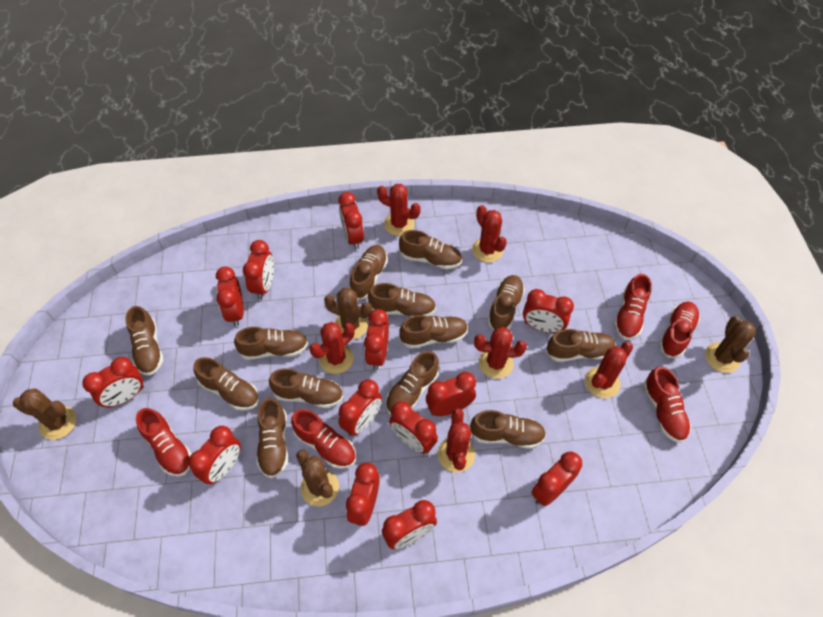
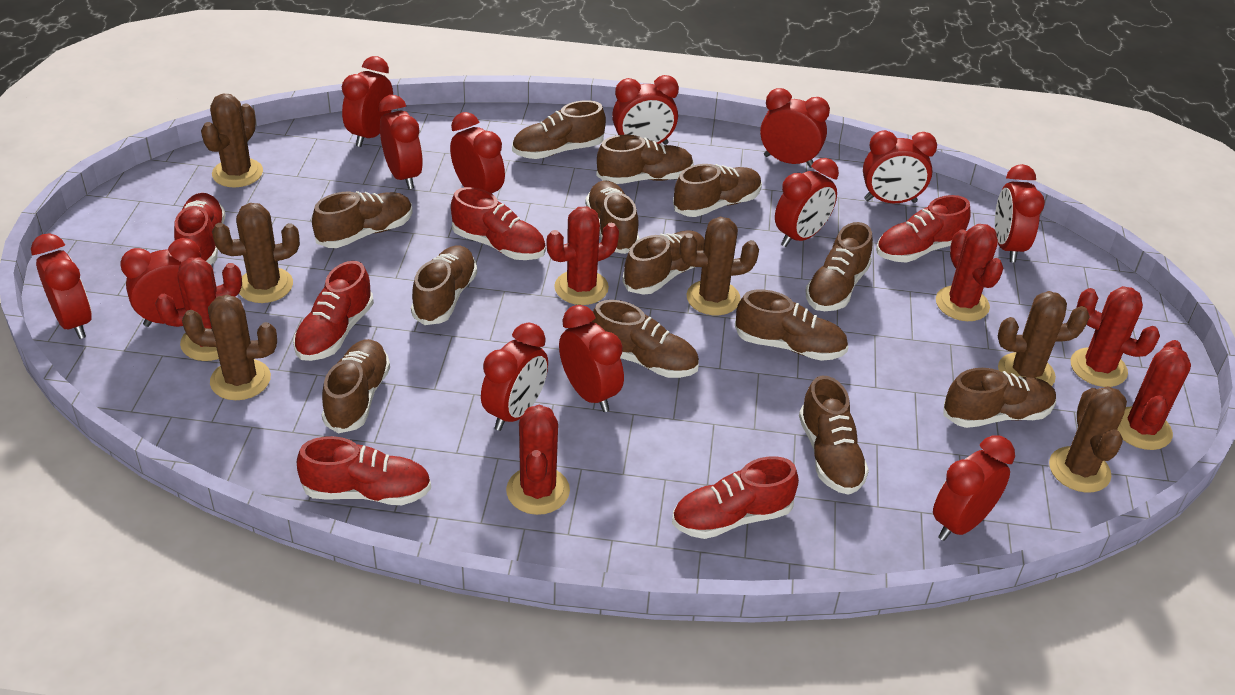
brown cactus: [13,388,76,440] [296,450,339,506] [324,288,372,340] [705,316,756,373] = 4 -> [182,294,277,400] [201,94,263,187] [212,203,300,303] [680,217,759,315] [998,291,1090,386] [1049,386,1127,493] = 6
red shoe: [136,408,192,477] [291,409,356,469] [614,274,652,340] [643,366,691,443] [659,302,700,358] = 5 -> [174,193,225,265] [293,261,374,361] [297,436,431,505] [451,187,546,260] [672,456,799,539] [876,195,971,263] = 6

